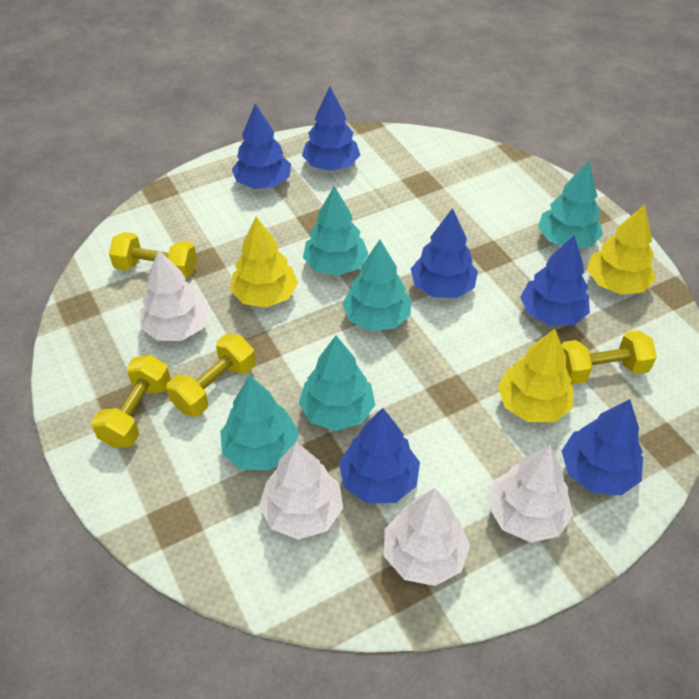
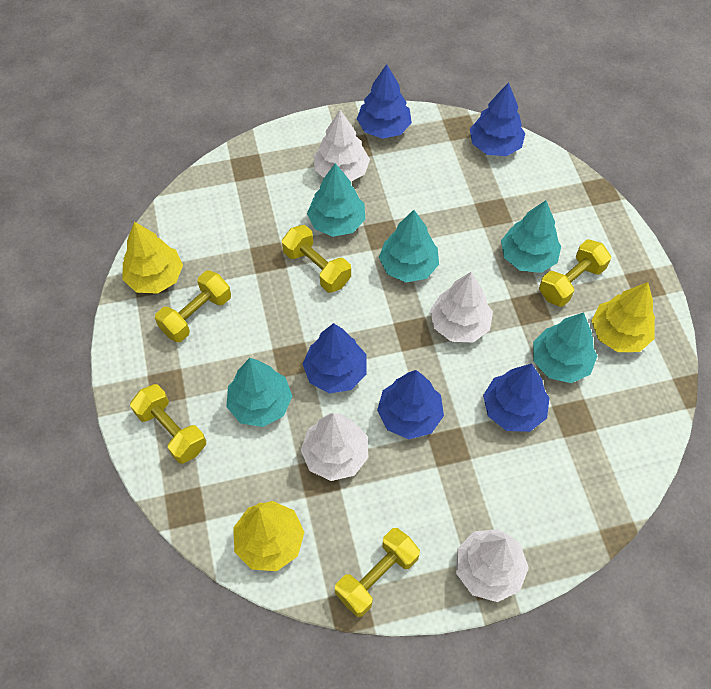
blue tree: [232,104,291,189] [302,87,360,171] [339,408,420,503] [411,208,478,298] [520,235,590,326] [562,399,643,495] = 6 -> [303,323,366,393] [357,64,412,139] [377,370,444,439] [470,82,525,156] [483,364,549,432] = 5
yellow dumbbell: [92,355,171,448] [109,232,197,279] [166,334,256,417] [561,330,657,385] = 4 -> [130,384,206,464] [155,271,231,342] [282,225,351,293] [335,528,420,617] [539,239,611,307] = 5

